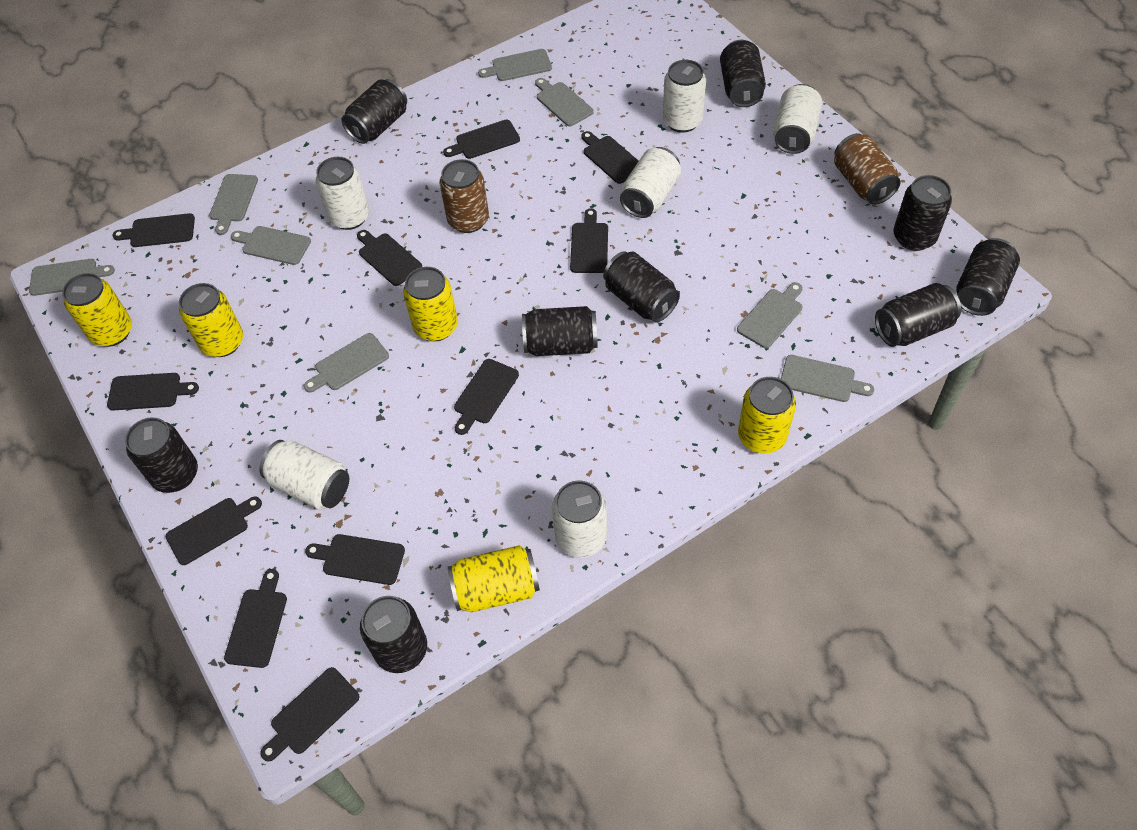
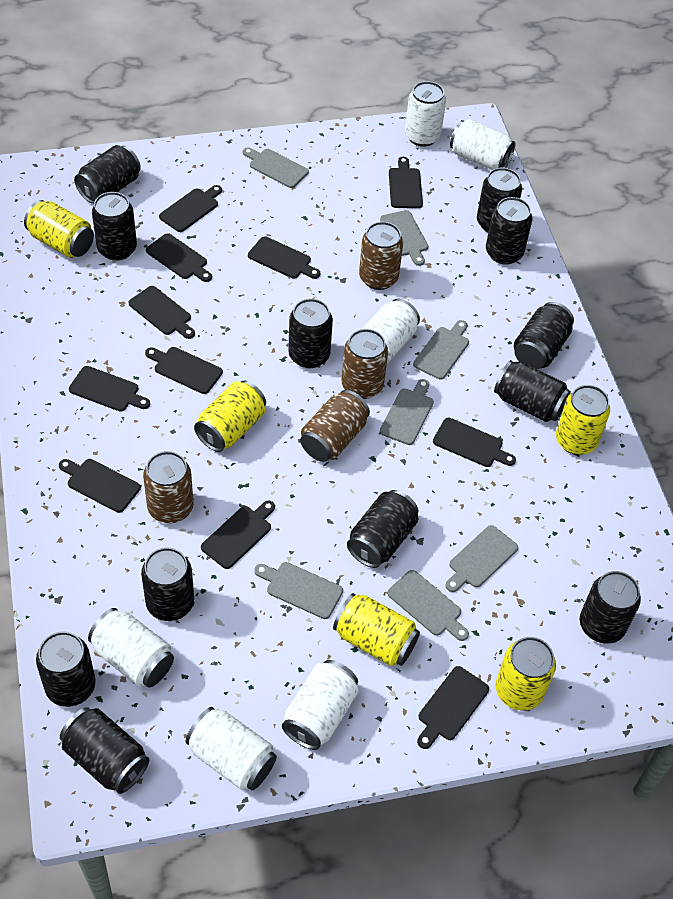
black can: [125,417,198,493] [341,79,407,144] [360,596,427,673] [522,306,598,356] [603,251,680,323] [720,40,766,107] [875,283,961,347] [893,175,952,251] [956,238,1020,316] = 9 -> [36,631,96,707] [60,707,149,794] [74,145,141,204] [92,192,137,261] [141,547,194,621] [288,298,333,368] [347,490,418,568] [477,168,522,232] [486,197,532,265] [494,360,571,422] [514,302,574,369] [580,571,641,644] = 12
brown can: [439,159,489,233] [834,133,901,205] = 2 -> [143,451,193,523] [300,390,370,462] [342,329,388,399] [359,222,403,290] = 4
grey cutting board: [29,259,115,296] [209,174,258,235] [231,226,311,265] [304,333,389,393] [478,49,552,81] [535,78,594,126] [737,282,803,348] [781,355,874,402] = 8 -> [243,147,309,188] [254,562,343,619] [380,210,428,266] [380,379,434,445] [387,570,469,641] [413,320,469,379] [446,525,518,592] = 7

